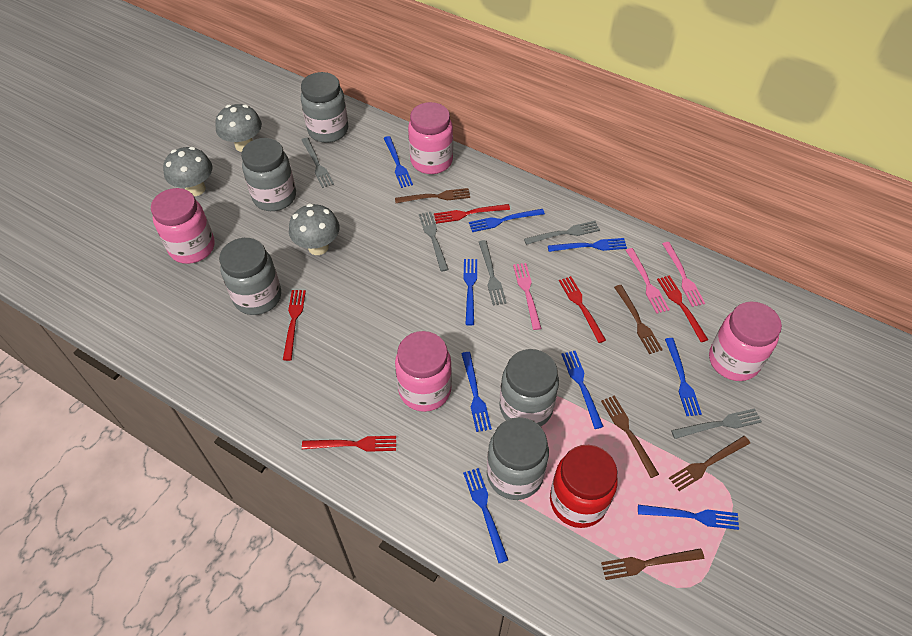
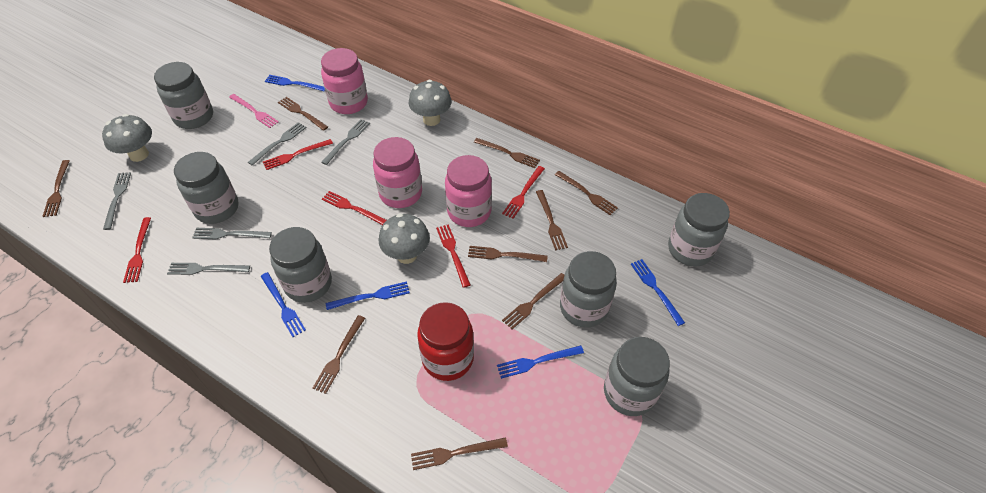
blue fork: [384,136,413,188] [461,352,492,432] [463,259,477,326] [463,468,508,563] [469,209,545,232] [548,238,627,252] [561,351,604,429] [638,505,739,530] [665,338,702,416] = 9 -> [260,272,306,337] [265,75,325,92] [326,281,410,310] [497,345,584,379] [631,259,685,326] = 5
brown fork: [395,188,470,203] [601,395,659,478] [601,548,704,580] [614,285,663,354] [669,436,750,491] = 5 -> [42,160,70,217] [278,97,328,131] [312,315,365,394] [411,437,508,470] [468,246,548,262] [474,138,540,168] [502,273,564,329] [536,190,568,250] [555,171,618,215] = 9
grey jar: [219,238,281,315] [241,138,296,211] [301,72,348,143] [487,417,549,500] [500,349,559,427] = 5 -> [154,62,213,129] [174,152,239,224] [269,227,332,303] [560,251,617,328] [604,337,670,416] [668,193,730,267] = 6
pink fork: [513,263,542,330] [626,248,670,314] [662,242,705,307] = 3 -> [229,94,279,128] = 1
pink jar: [151,188,215,264] [395,331,452,412] [408,102,453,174] [709,301,782,381] = 4 -> [321,48,368,114] [373,137,422,208] [445,155,492,227] = 3

